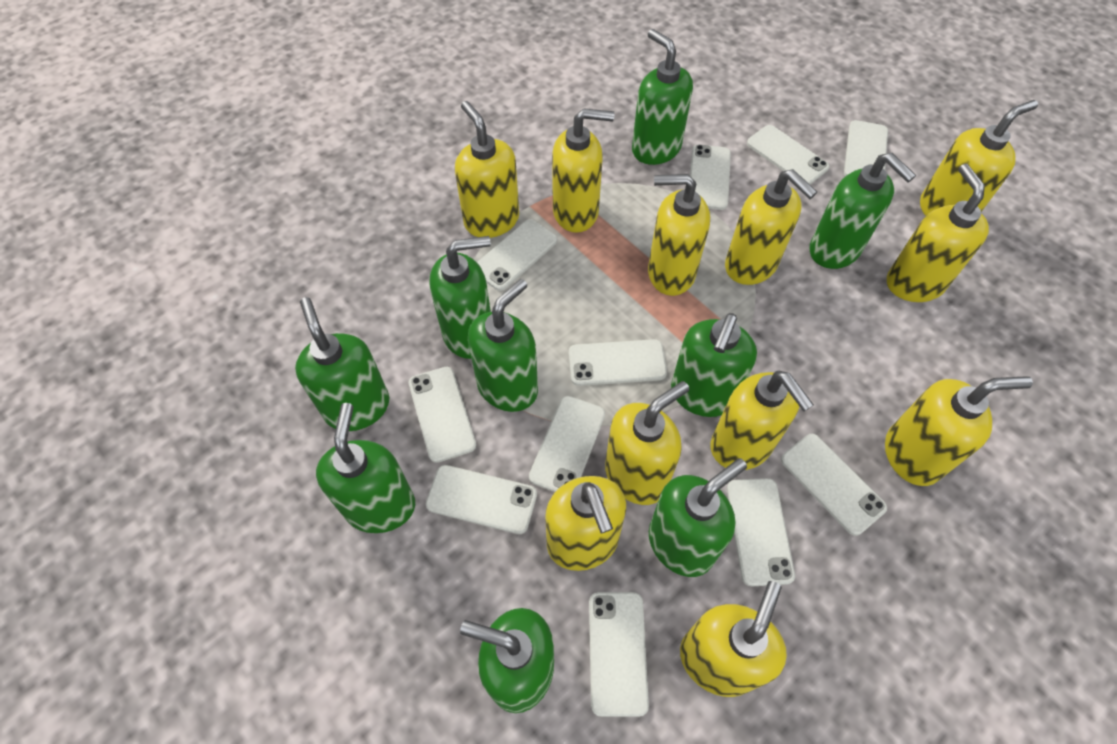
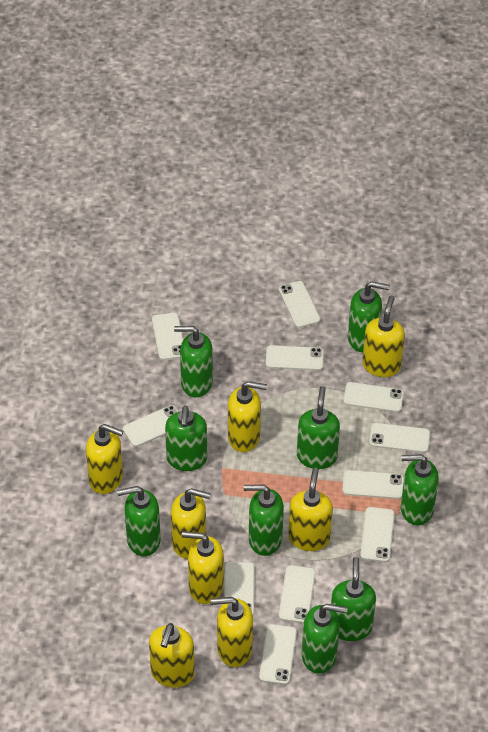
yellow soap dispenser: [455,101,519,238] [545,476,626,571] [552,108,614,233] [605,381,689,505] [648,174,710,296] [680,581,787,697] [711,371,814,470] [725,169,817,285] [885,376,1033,486] [887,164,989,302] [920,100,1038,216] = 11 -> [86,424,123,494] [149,623,195,688] [171,488,211,559] [182,531,224,604] [211,597,253,667] [228,381,267,452] [288,468,333,551] [362,295,405,377] = 8

